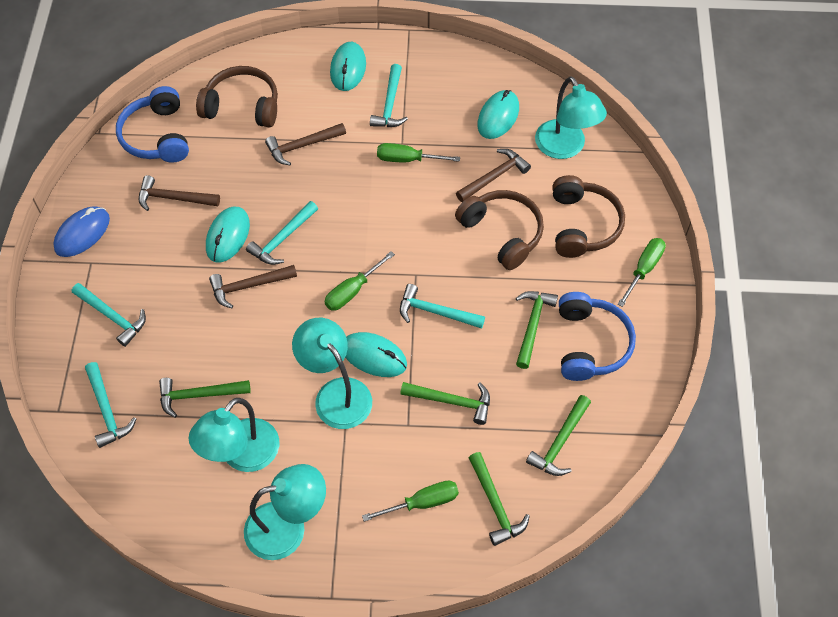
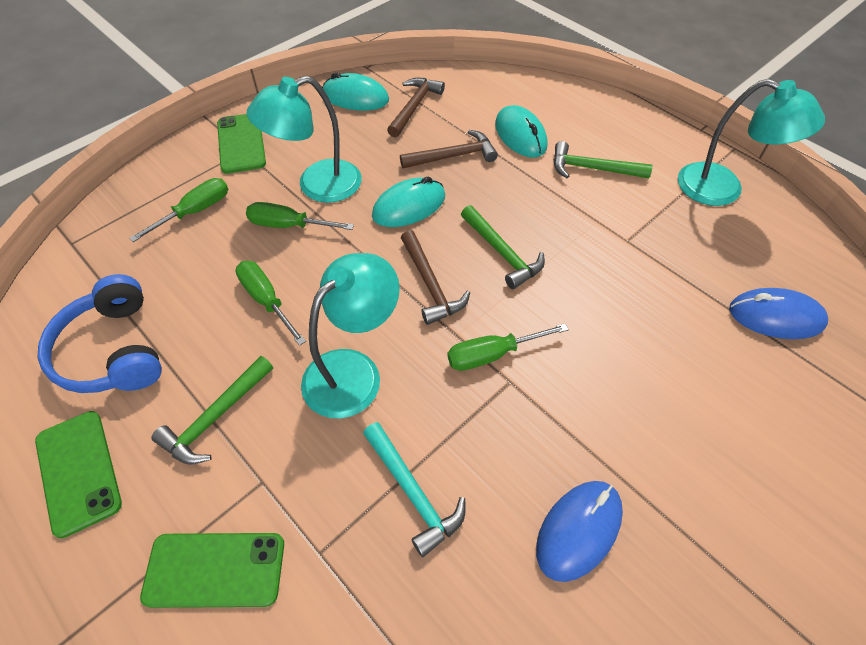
blue headphones: [116,86,189,163] [559,292,636,381] = 2 -> [38,274,162,393] = 1
blue mouse: [53,206,110,257] = 1 -> [536,481,623,582] [729,288,828,339] = 2
brown hammer: [139,175,220,211] [209,265,297,308] [265,123,346,165] [456,149,531,202] = 4 -> [387,78,445,138] [400,130,498,168] [401,230,470,325] = 3
brown headphones: [196,66,278,128] [455,190,544,270] [552,175,625,258] = 3 -> none = 0
green hammer: [159,378,251,418] [400,382,490,425] [469,452,530,546] [516,291,558,369] [526,395,591,476] = 5 -> [151,356,273,464] [461,205,545,289] [554,141,653,178] = 3
green phone: none = 0 -> [35,411,122,538] [140,533,284,608] [217,114,266,174] = 3
turquoise hammer: [72,283,146,347] [85,362,136,448] [246,201,318,265] [370,64,408,127] [400,284,485,329] = 5 -> [363,422,466,557] = 1
turquoise lamp: [189,398,279,472] [244,464,326,560] [292,318,372,429] [535,76,607,159] = 4 -> [246,76,361,203] [301,253,400,419] [678,79,825,206] = 3
turquoise mouse: [206,206,250,263] [330,42,366,91] [345,332,407,377] [477,90,519,139] = 4 -> [322,72,389,111] [372,177,445,227] [495,105,548,158] = 3

